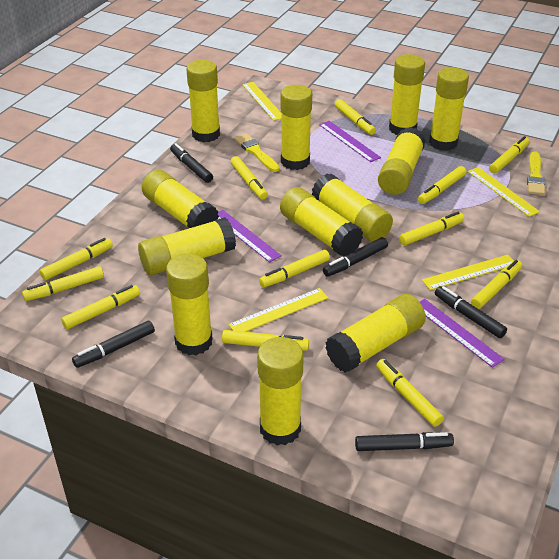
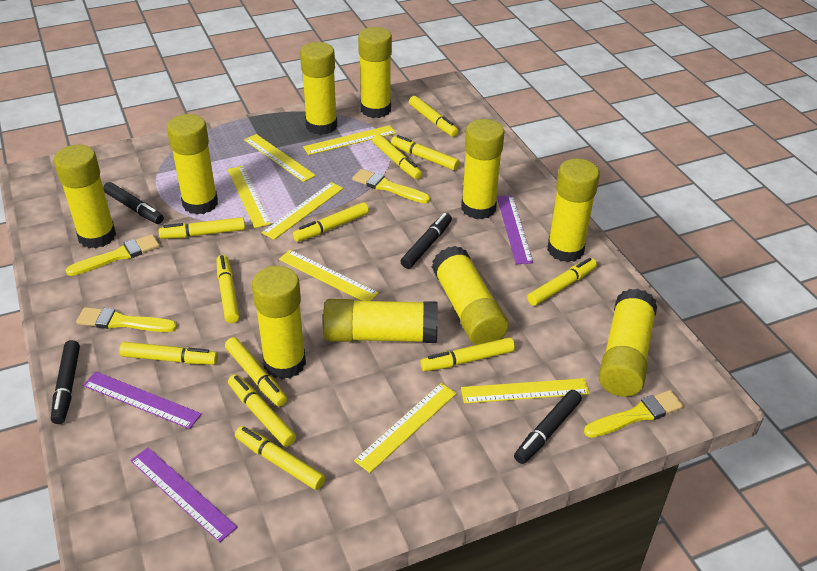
black marker: [72,321,155,368] [170,143,213,183] [323,237,388,277] [355,432,454,451] [435,286,507,338] = 5 -> [51,340,80,424] [103,182,164,224] [400,213,452,269] [514,390,582,464] = 4
yellow brush: [235,133,280,172] [527,151,545,195] = 2 -> [66,234,160,276] [76,307,177,332] [352,169,430,203] [584,390,684,438] = 4
yellow glue stick: [138,217,236,275] [142,170,219,228] [166,254,213,355] [186,60,220,142] [257,337,304,446] [280,85,312,170] [280,187,363,257] [312,173,393,242] [325,294,426,373] [378,127,426,195] [389,54,425,135] [429,67,469,151] = 12 -> [54,145,116,248] [167,114,218,215] [252,266,306,379] [300,42,337,135] [323,299,438,343] [358,27,392,118] [432,246,509,345] [461,119,504,219] [547,158,600,262] [599,288,657,397] = 10
yellow ruler: [229,288,328,332] [242,82,282,121] [422,255,514,290] [468,167,540,217] = 4 -> [228,166,271,228] [244,134,316,182] [262,182,343,240] [279,250,379,301] [303,125,396,155] [354,383,457,473] [461,378,590,403] = 7

